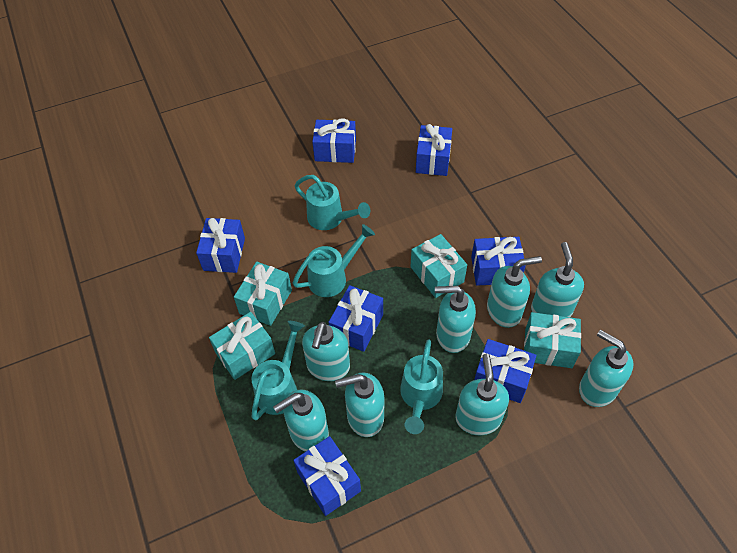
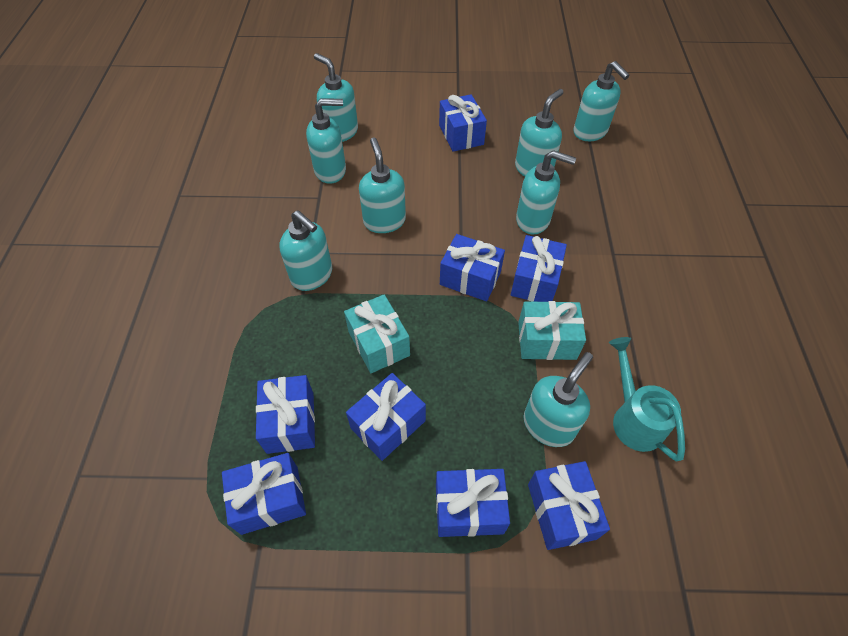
blue gift: [196,218,245,273] [293,436,361,516] [312,118,356,163] [329,285,383,352] [416,124,452,176] [471,237,526,286] [474,339,536,403] = 7 -> [222,453,306,535] [256,375,315,454] [346,373,426,461] [436,469,510,537] [439,94,487,152] [440,234,505,302] [511,235,567,302] [528,461,610,550] = 8
turquoise gift: [209,312,275,380] [234,262,292,326] [411,234,467,298] [524,312,581,368] = 4 -> [344,294,410,373] [518,301,586,360] = 2
turquoise watering can: [252,321,305,420] [292,224,375,297] [295,175,370,230] [400,339,443,434] = 4 -> [609,337,685,462] = 1

